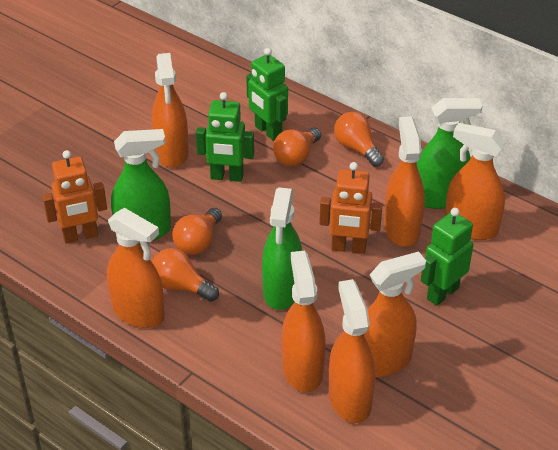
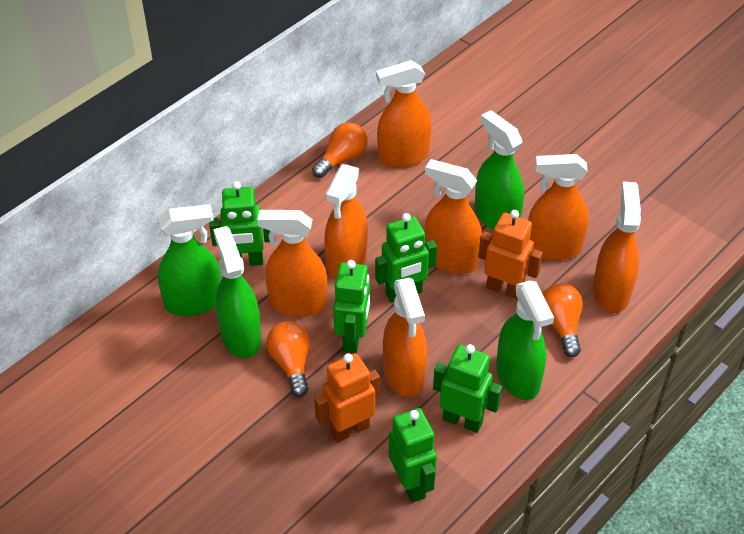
green robot: [196,92,254,182] [246,48,288,141] [421,208,473,306] = 3 -> [209,181,270,266] [333,260,370,353] [375,213,437,302] [389,408,437,503] [433,344,502,433] = 5
green spray bottle: [111,129,171,243] [262,187,302,310] [417,98,482,209] = 3 -> [158,204,221,316] [213,226,262,359] [475,110,524,231] [496,280,554,400] = 4
orange light bulb: [152,248,219,302] [172,208,222,255] [273,127,321,167] [334,112,384,167] = 4 -> [266,321,310,397] [312,122,368,178] [543,283,583,357] = 3

